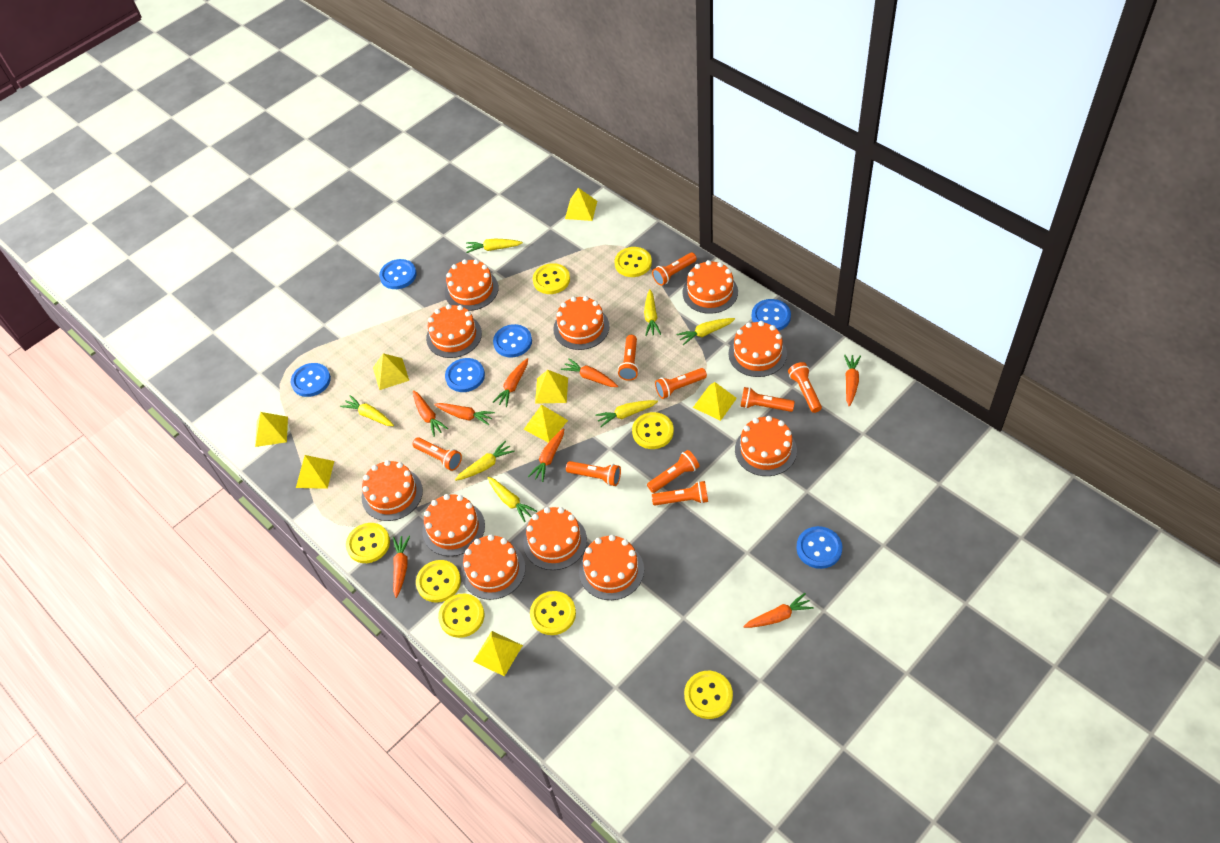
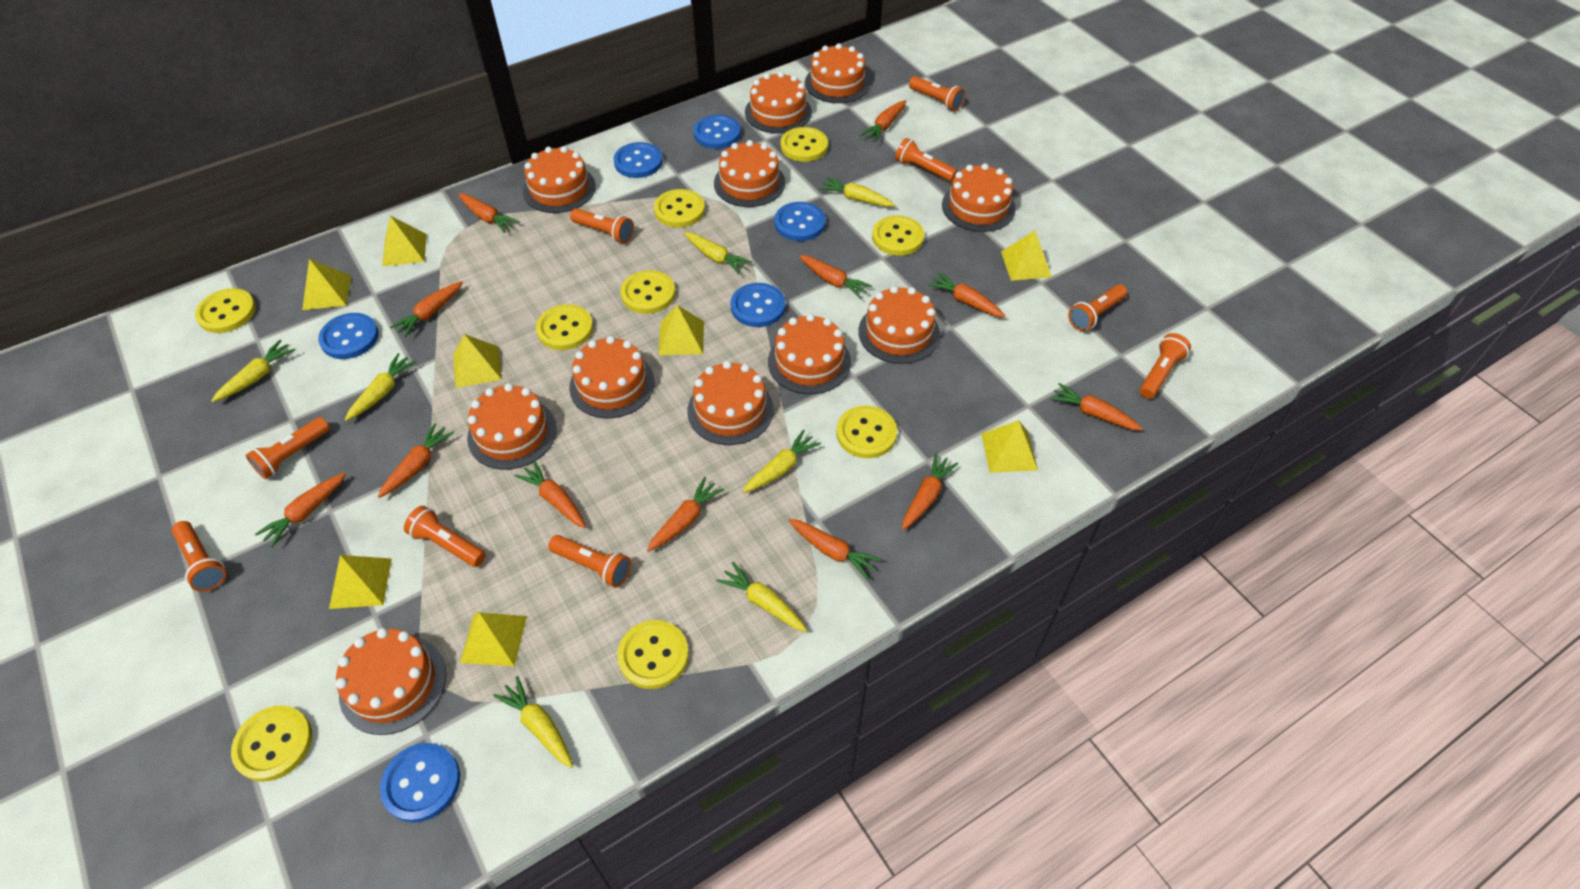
orange carrot: [393,535,410,598] [413,390,448,437] [434,403,495,425] [492,358,528,407] [528,428,564,482] [561,358,618,387] [743,593,814,628] [844,355,861,406] = 8 -> [255,472,346,548] [378,423,454,498] [390,281,463,338] [458,193,519,233] [515,461,586,528] [647,477,724,552] [788,519,882,579] [799,255,872,299] [860,100,906,142] [902,453,958,530] [927,272,1006,318] [1050,383,1143,430] = 12
yellow button: [346,523,390,563] [416,560,461,603] [438,594,484,638] [530,591,576,635] [533,263,570,294] [615,247,652,277] [632,412,674,449] [684,671,733,719] = 8 -> [195,288,256,333] [231,705,312,782] [536,304,593,350] [617,620,689,689] [620,270,675,314] [654,189,705,228] [781,127,828,162] [837,406,897,458] [872,215,924,256] = 9

